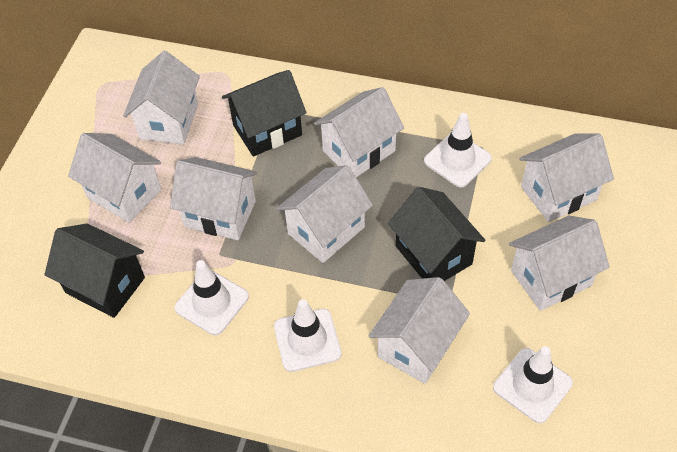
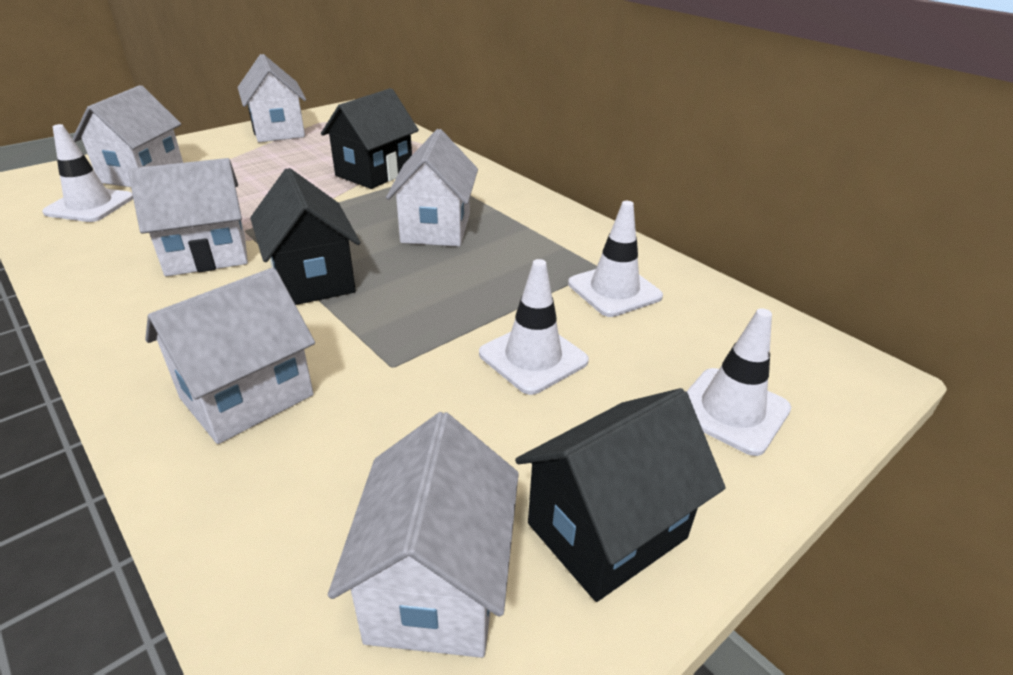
white house: [68,133,161,223] [123,51,200,145] [170,157,258,240] [277,165,373,263] [314,87,404,177] [369,277,470,384] [509,216,610,311] [519,133,614,222] = 8 -> [72,85,183,187] [128,158,248,277] [145,268,315,444] [238,54,306,142] [328,412,519,658] [386,129,478,247] = 6

